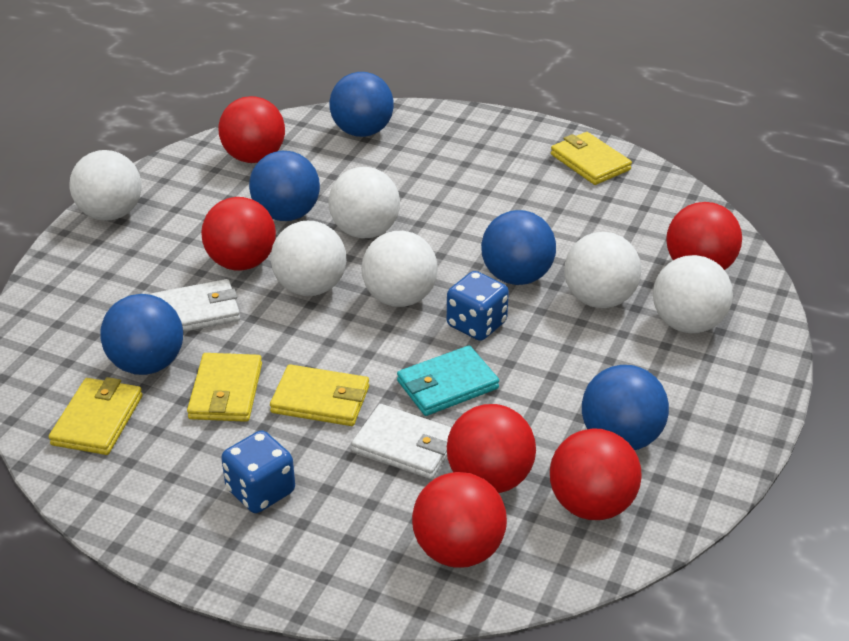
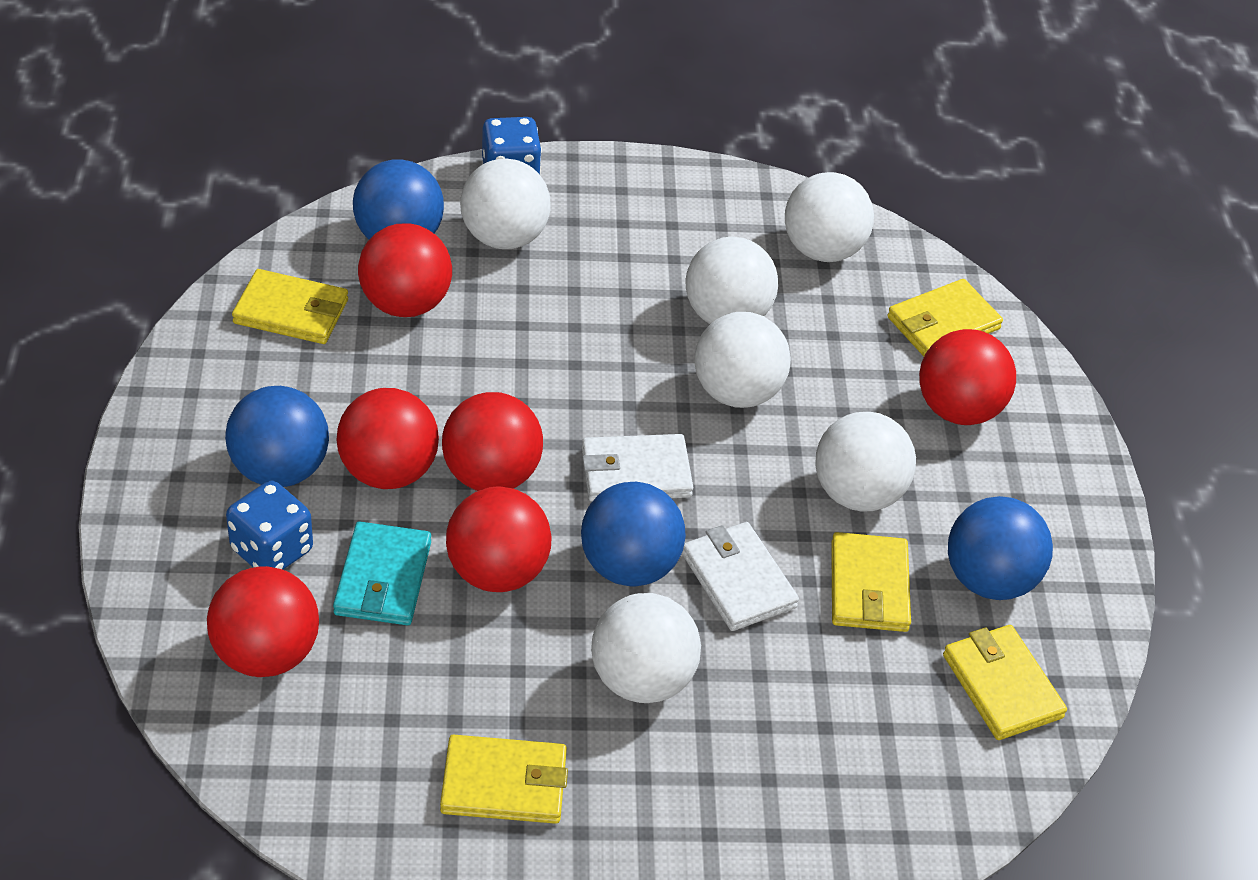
blue ball: [100,294,183,375] [249,151,320,221] [329,72,394,137] [481,210,556,285] [582,365,669,450] = 5 -> [225,386,329,487] [353,159,444,239] [581,482,686,586] [948,496,1053,600] = 4
yellow wallet: [49,377,143,455] [187,353,262,422] [270,365,369,426] [551,132,632,185] = 4 -> [232,269,348,344] [440,735,568,824] [831,532,911,632] [887,279,1003,356] [943,625,1067,740] = 5

